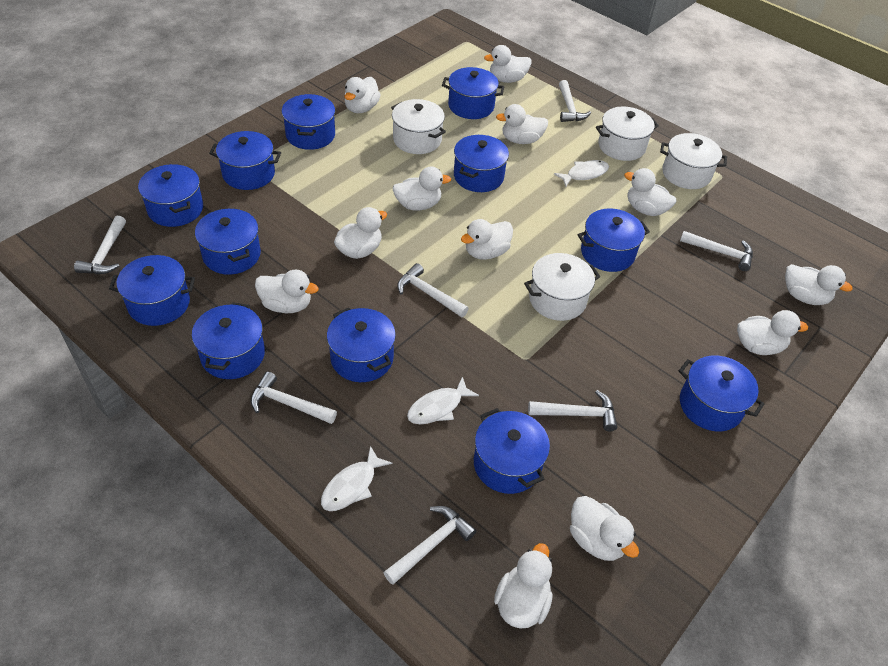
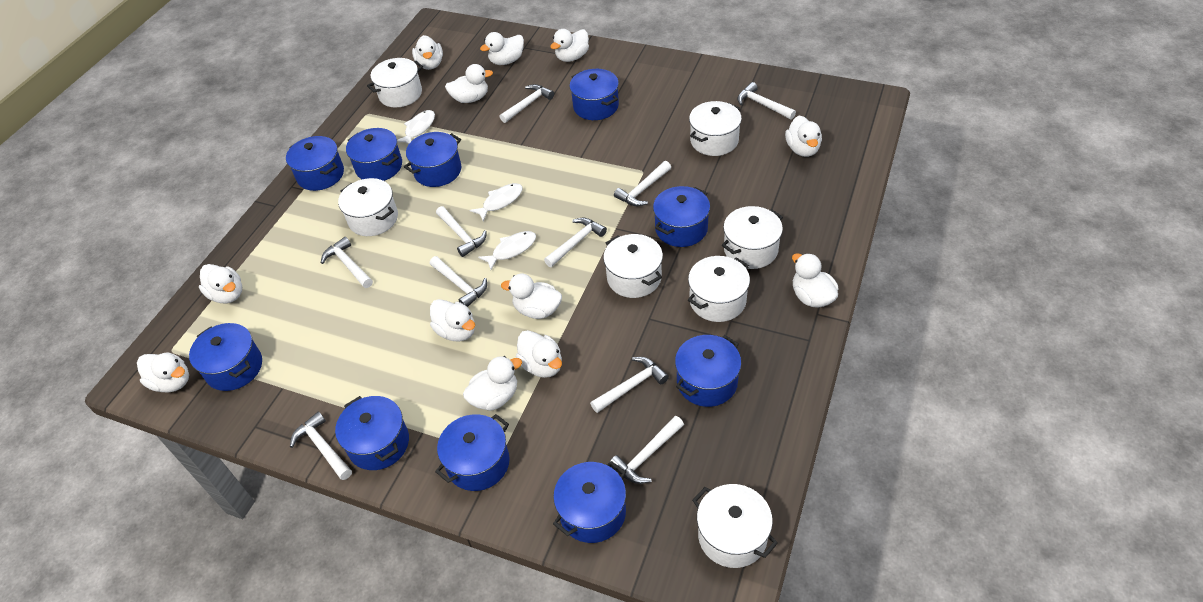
blue pot: [109,255,195,326] [138,164,203,227] [192,302,265,379] [195,208,261,275] [209,131,281,190] [282,94,335,150] [327,308,396,382] [442,67,504,119] [454,135,509,192] [474,408,550,494] [577,209,650,272] [679,355,764,431] = 12 -> [189,323,262,391] [286,136,344,191] [335,396,409,470] [346,128,402,181] [404,132,461,187] [435,414,510,491] [553,461,626,543] [569,69,619,120] [653,186,710,247] [675,335,741,407] = 10
white hammer: [74,216,126,274] [250,372,337,424] [383,506,476,585] [397,263,469,318] [528,390,618,431] [559,80,591,122] [680,231,753,271] = 7 -> [290,411,352,480] [321,237,373,288] [430,256,487,307] [436,206,487,257] [500,84,554,123] [544,217,607,267] [590,357,669,413] [609,416,684,484] [614,161,671,206] [737,82,796,120] = 10
white pot: [391,99,446,154] [524,253,600,321] [596,106,659,161] [660,133,727,189] = 4 -> [338,178,398,236] [367,58,423,108] [603,234,663,298] [688,256,750,322] [689,101,742,156] [692,484,778,568] [722,206,783,269] = 7

